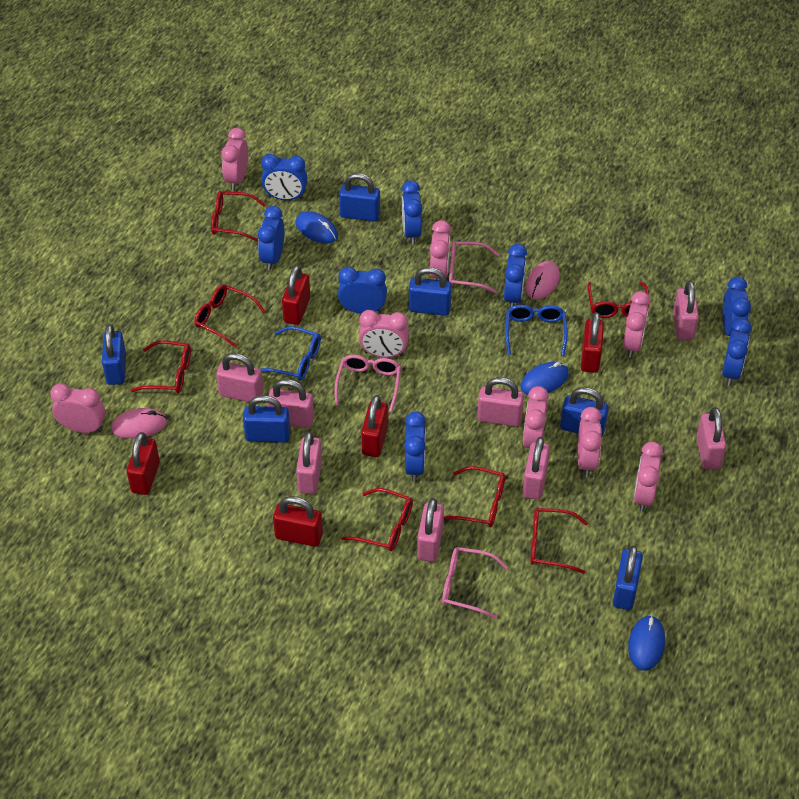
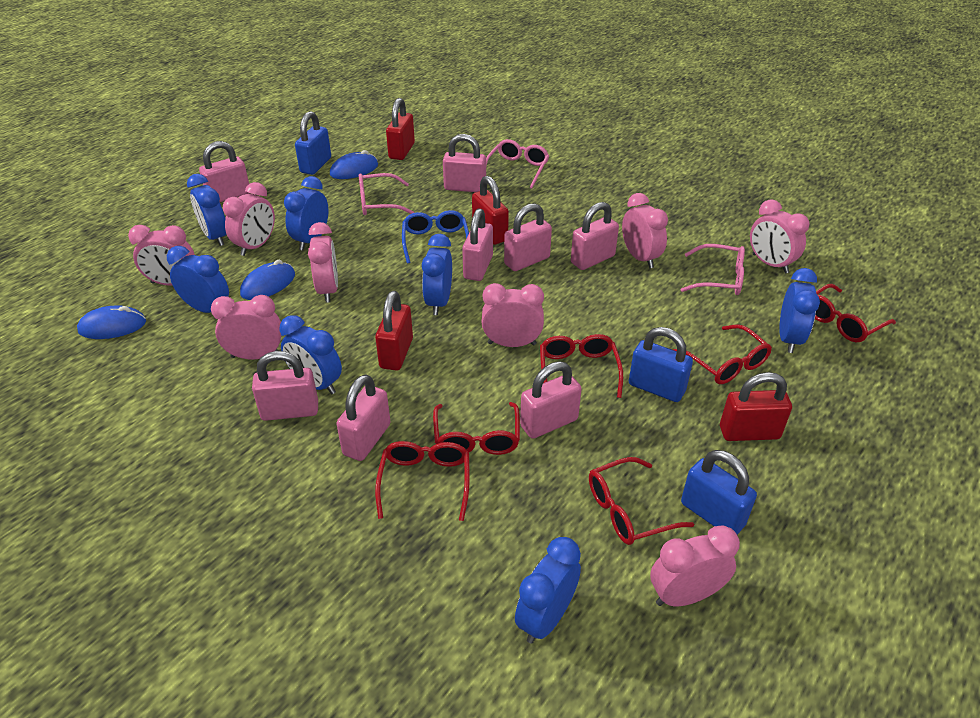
blue clock: [258,206,284,270] [261,154,308,200] [338,267,387,314] [402,180,422,244] [404,411,426,482] [504,244,527,308] [722,319,752,386] [723,277,751,336] = 8 -> [167,246,229,313] [187,174,227,246] [279,315,342,394] [284,176,328,250] [422,234,452,315] [515,537,581,644] [779,268,820,353] = 7
blue glasses: [260,326,321,381] [505,305,568,356] = 2 -> [402,210,469,264] = 1
blue padlock: [102,324,126,385] [243,395,290,443] [339,173,380,222] [409,267,452,316] [560,387,609,437] [613,546,643,610] = 6 -> [295,111,331,175] [629,327,693,402] [681,450,757,534] = 3
pink mouse: [111,408,167,439] [525,261,560,300] = 2 -> none = 0
red glasses: [130,341,191,393] [194,284,266,347] [211,191,266,241] [341,488,413,551] [444,466,505,527] [530,508,588,574] [587,282,649,318] = 7 -> [375,441,470,521] [433,402,520,455] [540,334,623,398] [589,457,694,545] [673,324,772,384] [815,284,896,342] = 6
red padlock: [127,432,160,495] [273,496,323,547] [282,265,310,325] [361,395,388,457] [581,312,604,373] = 5 -> [375,291,413,371] [386,98,415,160] [472,176,509,245] [720,372,792,441] = 4

